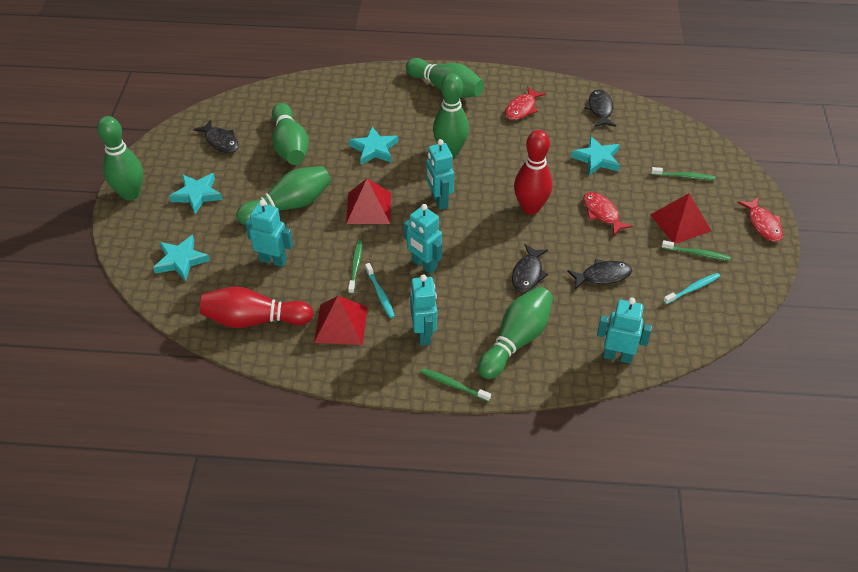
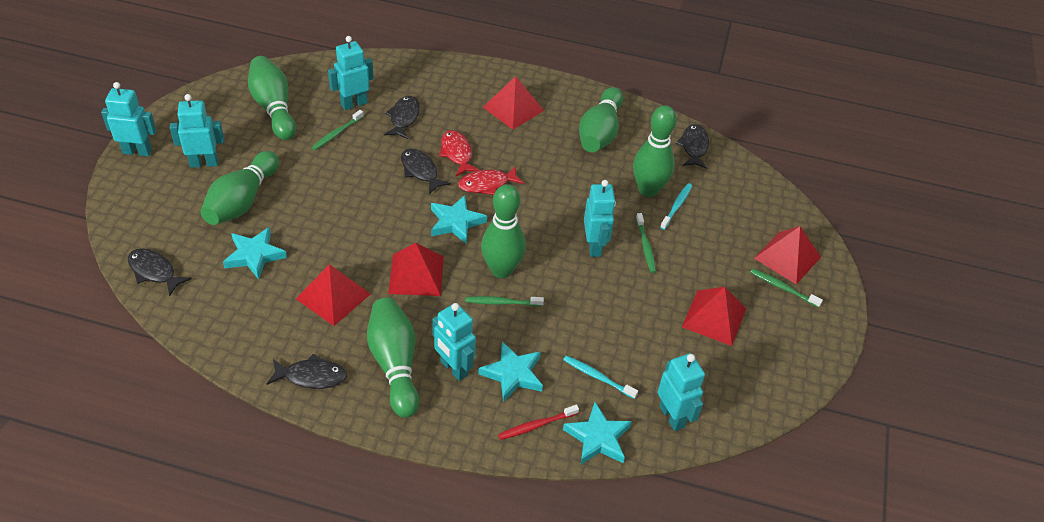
black fish: [193,120,239,153] [512,244,548,293] [567,259,632,290] [584,89,616,127] = 4 -> [127,249,192,296] [267,354,347,389] [384,96,420,139] [401,148,451,194] [676,124,709,169] = 5
red bowling pin: [200,286,314,328] [514,130,552,215] = 2 -> none = 0
red fish: [505,87,546,120] [583,192,633,235] [737,197,783,242] = 3 -> [439,130,480,176] [458,166,524,195] = 2
red pyramid: [314,296,367,345] [346,179,391,224] [650,193,711,244] = 3 -> [296,264,371,326] [388,243,444,296] [483,76,544,130] [682,287,746,346] [754,226,821,284] = 5
red toothbrush: none = 0 -> [498,405,579,440] = 1
turquoise robot: [245,200,293,267] [404,204,442,274] [410,274,437,345] [426,139,454,210] [597,298,652,364] = 5 -> [101,82,156,156] [170,94,224,168] [328,36,374,110] [432,303,476,381] [584,180,616,257] [658,353,705,431] = 6

